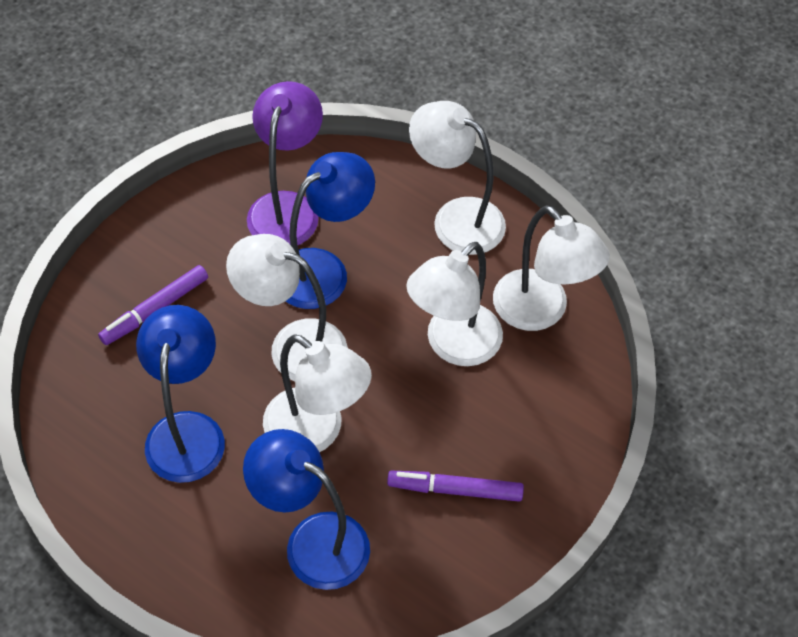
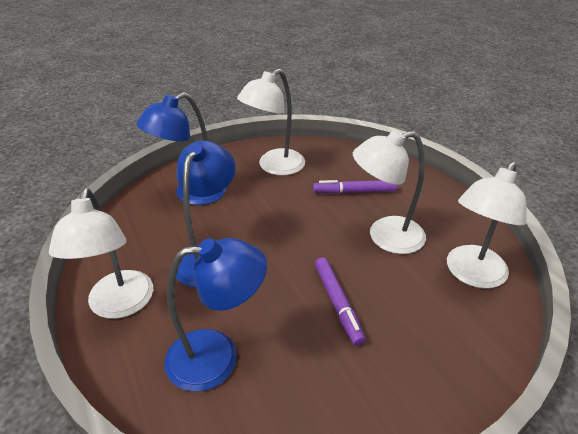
purple lamp: [247,81,323,245] = 1 -> none = 0
white lamp: [226,234,348,382] [263,334,372,452] [406,242,503,366] [409,101,506,255] [493,205,610,331] = 5 -> [49,188,153,319] [237,69,305,176] [353,130,426,254] [447,162,527,289] = 4

